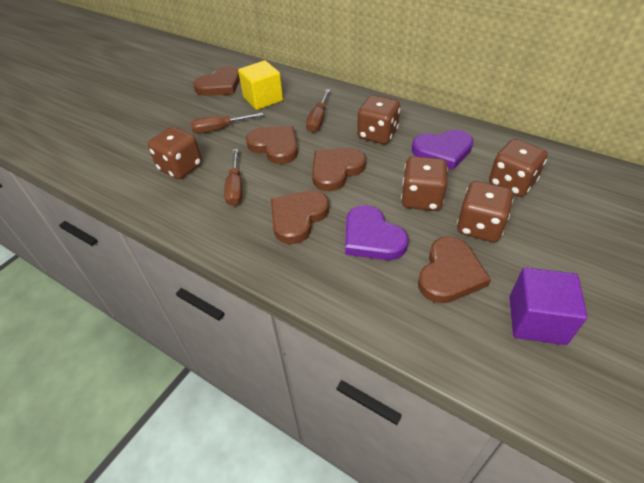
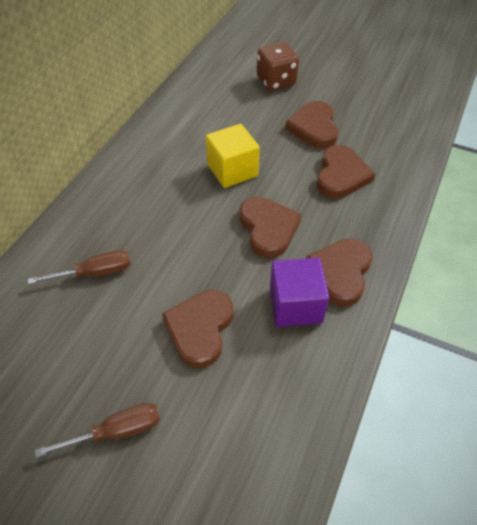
brown dice: [148,127,202,179] [357,95,400,144] [401,156,448,211] [457,181,514,242] [489,139,548,197] = 5 -> [257,42,299,91] = 1
brown screwdriver: [190,112,263,133] [224,149,242,206] [306,89,330,132] = 3 -> [28,250,131,284] [35,403,160,458] = 2
purple heart: [345,205,409,260] [412,130,473,170] = 2 -> none = 0

